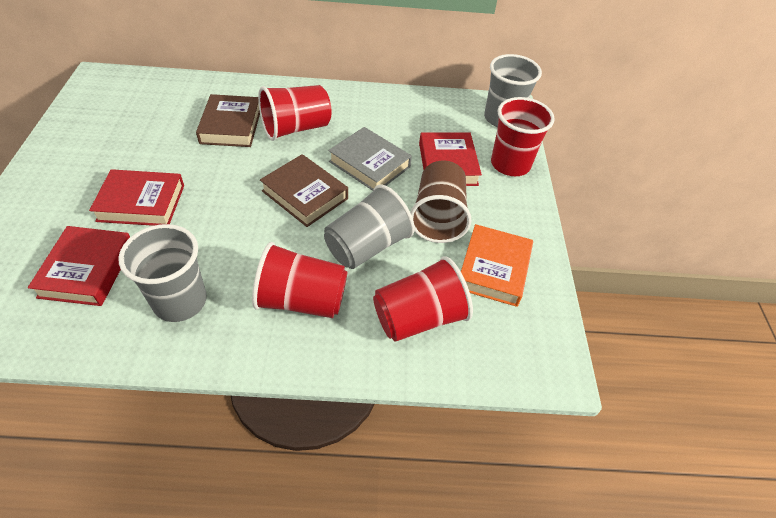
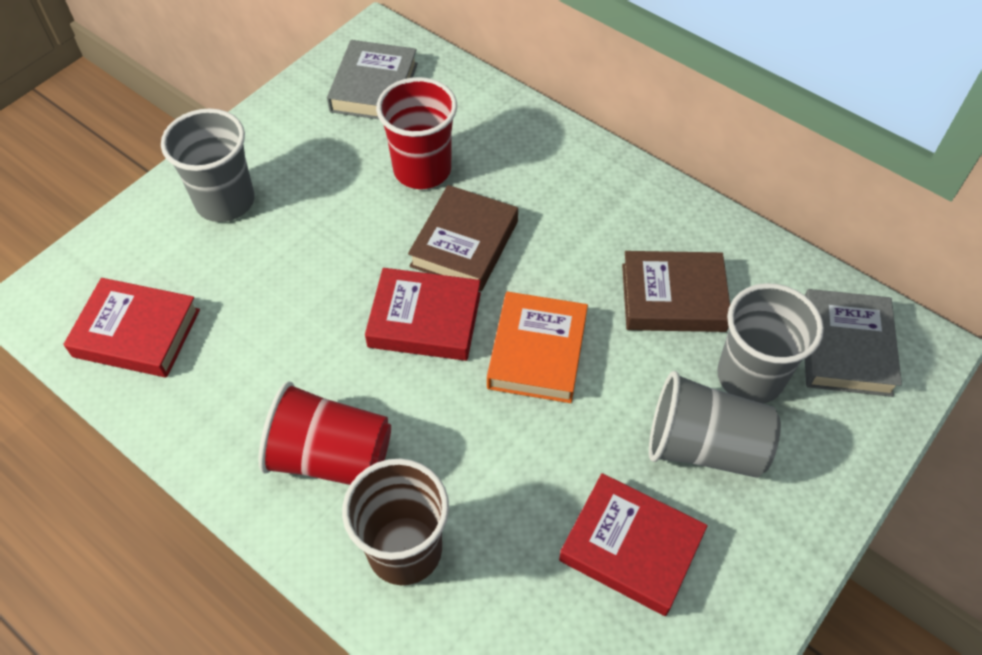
grey book: [328,127,412,191] = 1 -> [327,40,418,120] [805,289,902,397] = 2
red cup: [252,242,348,318] [258,85,331,141] [373,256,473,342] [491,97,555,176] = 4 -> [258,381,391,485] [376,77,457,189] = 2

